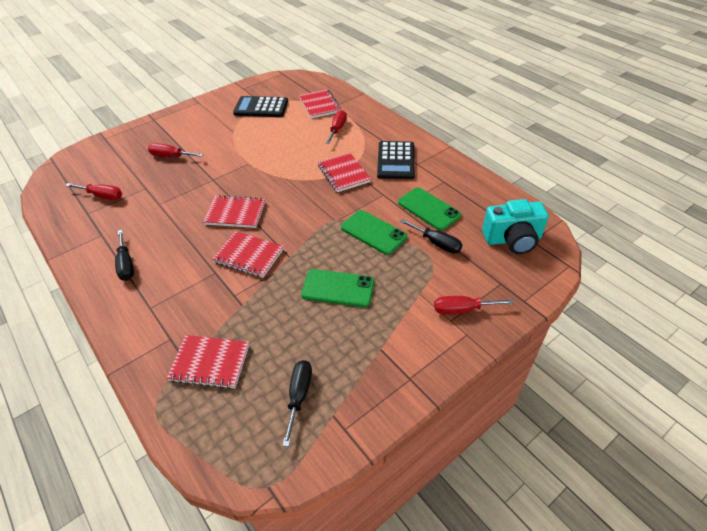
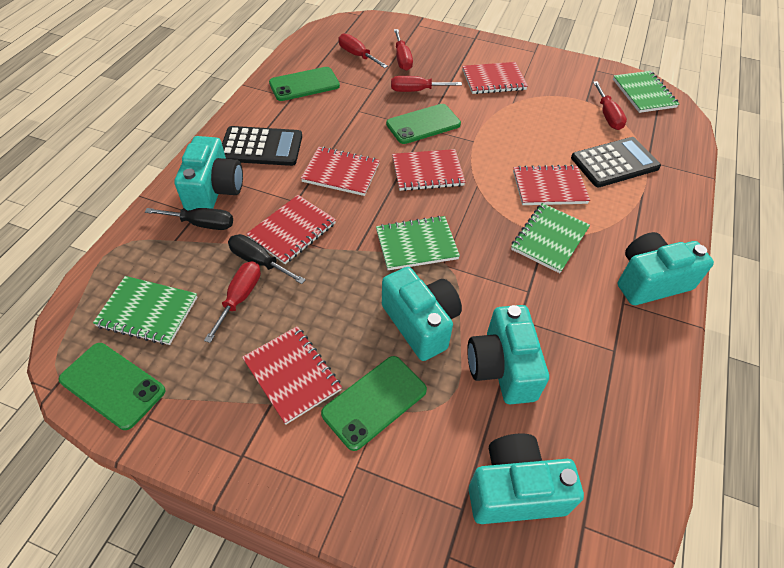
black screwdriver: [115,230,134,281] [282,360,312,447] [400,219,462,254] = 3 -> [145,208,233,230] [228,234,306,284] = 2
green notebook: none = 0 -> [93,276,197,345] [376,215,460,270] [511,203,590,273] [613,71,679,113] = 4
green phone: [301,269,375,307] [341,210,407,255] [398,187,461,231] = 3 -> [58,343,166,430] [269,67,340,101] [321,356,427,451] [386,104,461,144] = 4
red notebook: [167,335,249,389] [203,195,265,228] [212,231,284,278] [299,89,341,118] [318,153,371,192] = 5 -> [242,326,342,425] [246,195,336,264] [301,147,380,196] [392,149,465,191] [462,62,528,94] [513,165,590,205] = 6
red screwdriver: [65,183,122,200] [148,143,203,157] [326,110,347,144] [434,296,514,314] = 4 -> [204,261,261,343] [338,33,388,68] [391,76,462,92] [394,29,413,71] [593,81,627,130] = 5
turquoise camera: [482,199,549,254] = 1 -> [174,136,243,210] [382,267,462,361] [467,305,549,404] [469,433,584,524] [618,232,714,305] = 5

